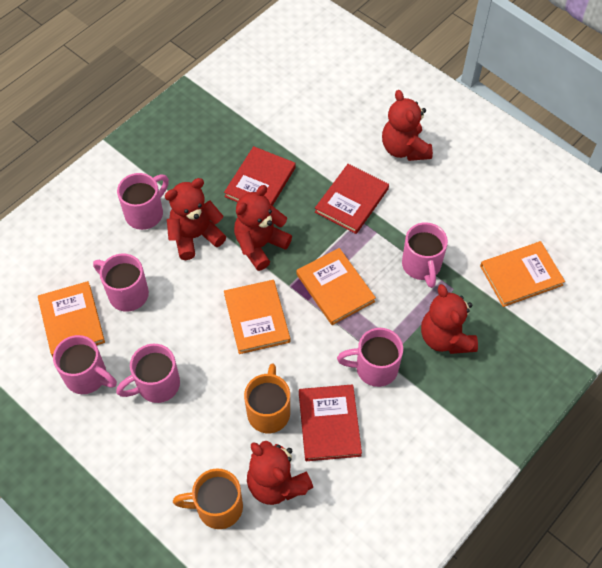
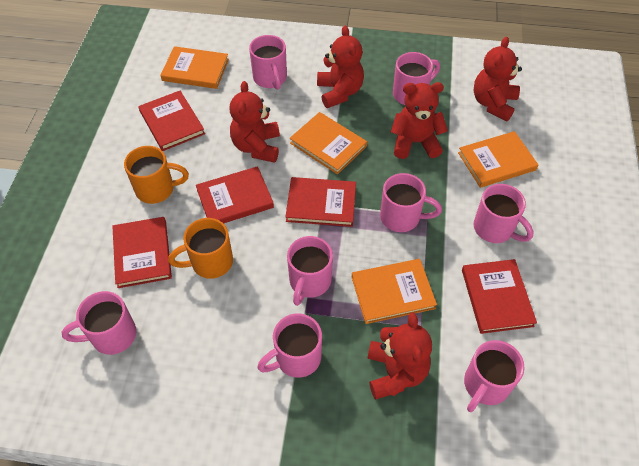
pink mug: [53,335,117,394] [93,254,149,312] [116,344,180,403] [117,173,169,230] [337,328,403,387] [402,222,448,288] = 6 -> [61,291,136,355] [249,35,287,90] [257,313,322,378] [287,236,333,306] [380,173,442,232] [393,52,440,105] [464,340,525,412] [474,184,534,243] = 8
red book: [224,146,296,206] [299,384,362,461] [315,164,389,234] = 3 -> [112,217,172,288] [138,91,205,151] [196,166,274,224] [286,177,356,227] [462,259,537,334] = 5

